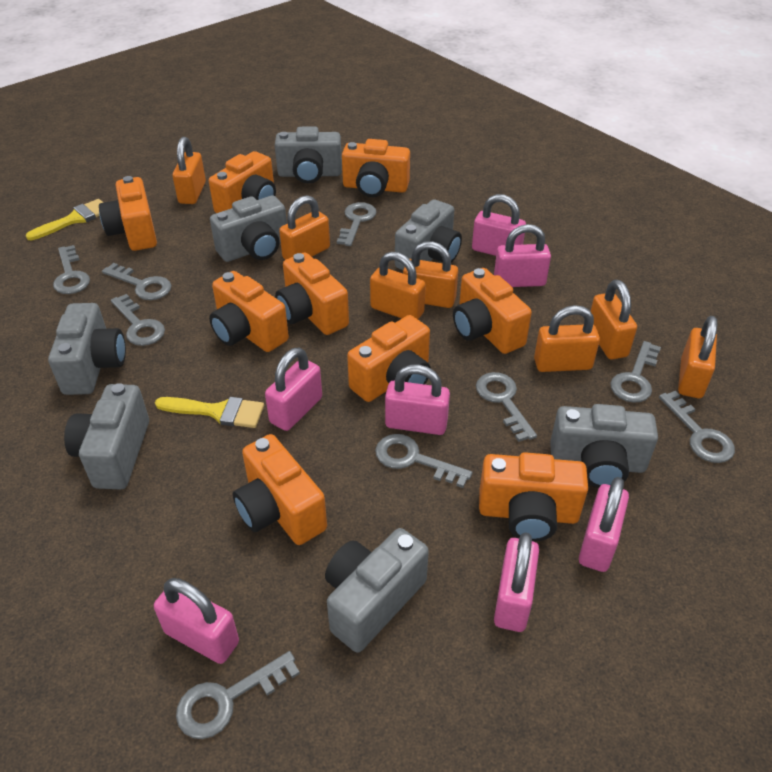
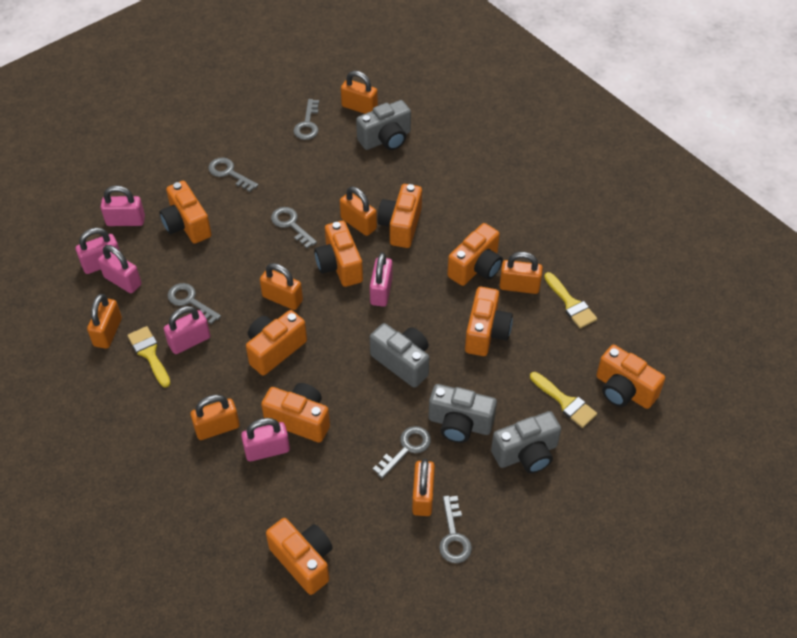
grey camera: [48,303,126,395] [64,383,149,489] [210,196,287,262] [275,126,342,183] [325,528,429,653] [395,199,462,270] [550,404,658,488] = 7 -> [356,100,411,150] [370,323,429,388] [429,384,497,443] [491,411,561,473] = 4
grey key: [53,245,90,294] [102,263,172,300] [111,294,165,346] [176,651,300,739] [337,202,376,246] [375,434,472,488] [476,372,537,442] [610,341,661,403] [659,391,735,463] = 9 -> [167,283,221,324] [208,157,258,192] [271,207,317,248] [293,99,319,140] [373,426,431,479] [439,495,472,563] = 6
pink padlock: [154,578,239,664] [265,347,322,431] [385,364,450,435] [472,194,526,256] [494,224,551,287] [494,532,539,632] [579,477,629,572] = 7 -> [76,228,120,274] [98,245,141,293] [101,185,145,226] [164,306,211,354] [241,418,290,462] [370,252,393,307] = 6
yellow brush: [26,199,103,240] [155,397,264,428] = 2 -> [127,326,171,387] [530,372,597,428] [544,272,597,328] = 3

